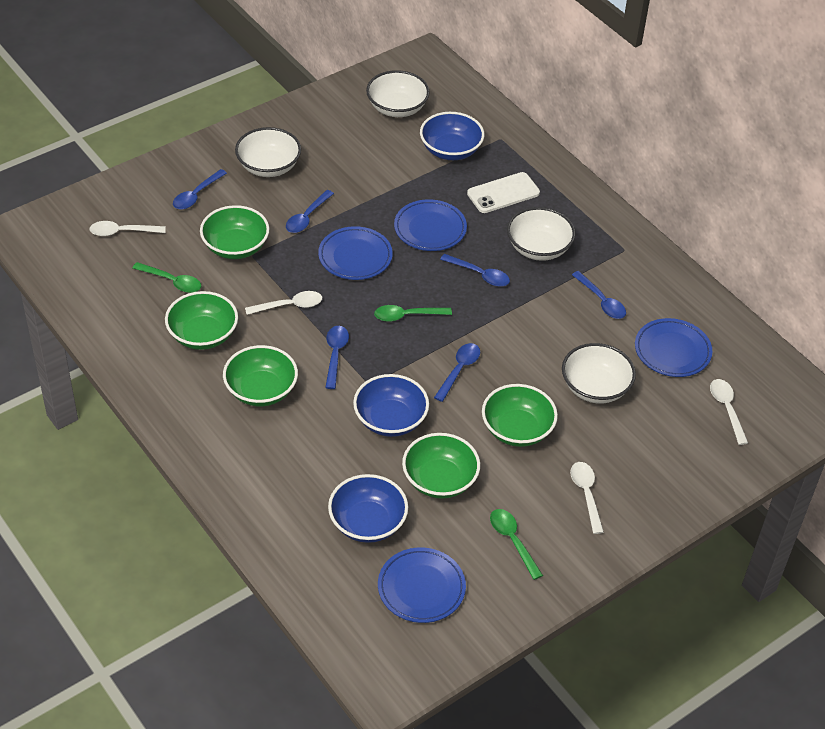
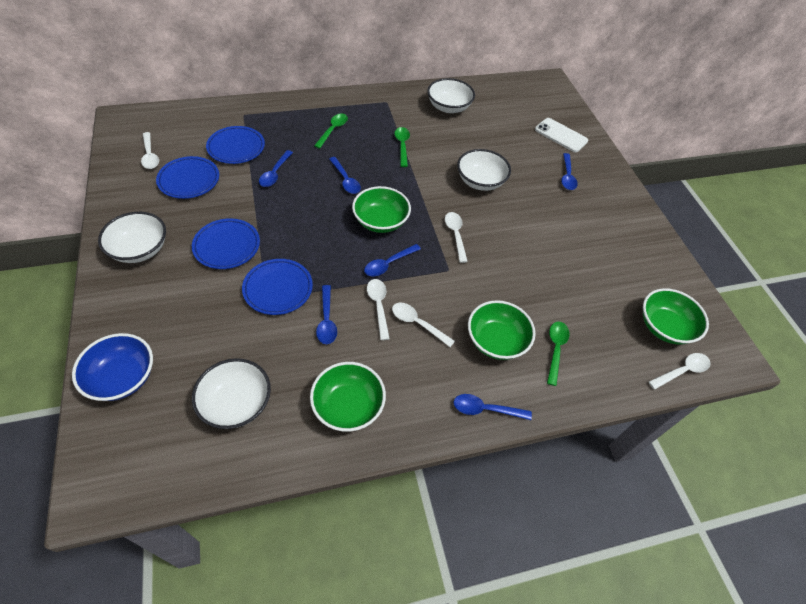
blue bowl: [328,474,408,543] [353,374,429,437] [420,112,484,160] = 3 -> [72,333,153,401] = 1
green bowl: [165,291,238,350] [200,205,269,259] [223,345,298,406] [402,433,480,499] [482,384,558,447] = 5 -> [310,362,386,432] [352,186,411,233] [468,300,536,360] [643,288,709,345] = 4
white spoon: [89,221,166,236] [245,291,322,315] [570,462,604,534] [710,379,748,445] = 4 -> [141,132,159,169] [367,279,390,340] [392,303,455,347] [445,212,468,263] [649,353,711,390] = 5

